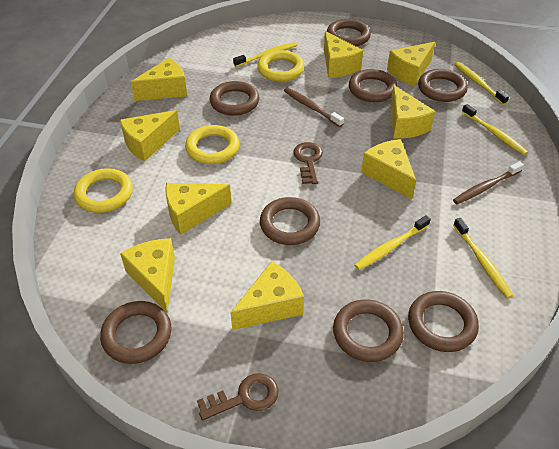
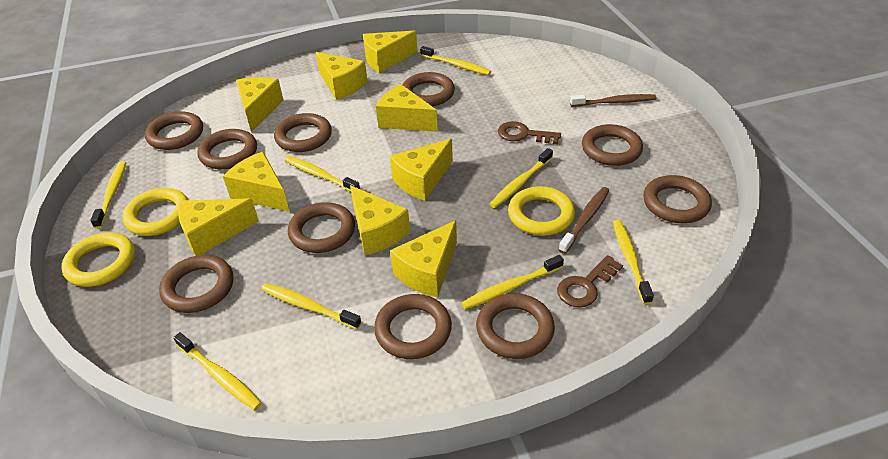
brown ring: [100,301,172,364] [210,81,259,116] [260,197,320,245] [326,19,371,47] [333,299,404,362] [349,69,398,102] [408,291,479,352] [418,69,468,102] = 8 -> [145,111,203,150] [159,255,234,313] [197,129,257,169] [274,113,332,152] [288,202,355,253] [374,294,452,359] [403,72,455,106] [476,293,555,359] [582,124,643,166] [643,175,712,223] = 10
yellow toothbrush: [233,42,297,67] [354,215,431,270] [453,218,514,299] [454,62,509,105] [462,104,528,155] = 5 -> [90,161,126,229] [173,332,262,410] [261,283,362,329] [284,156,360,192] [420,46,491,75] [461,255,564,310] [490,148,553,208] [613,220,654,304] = 8

